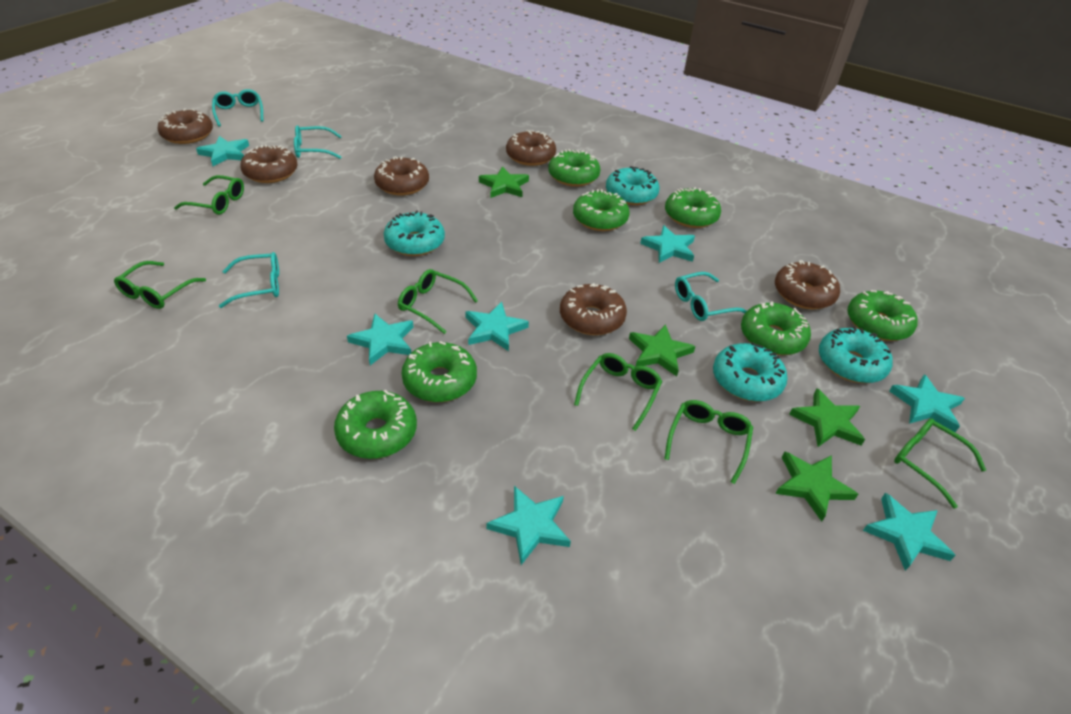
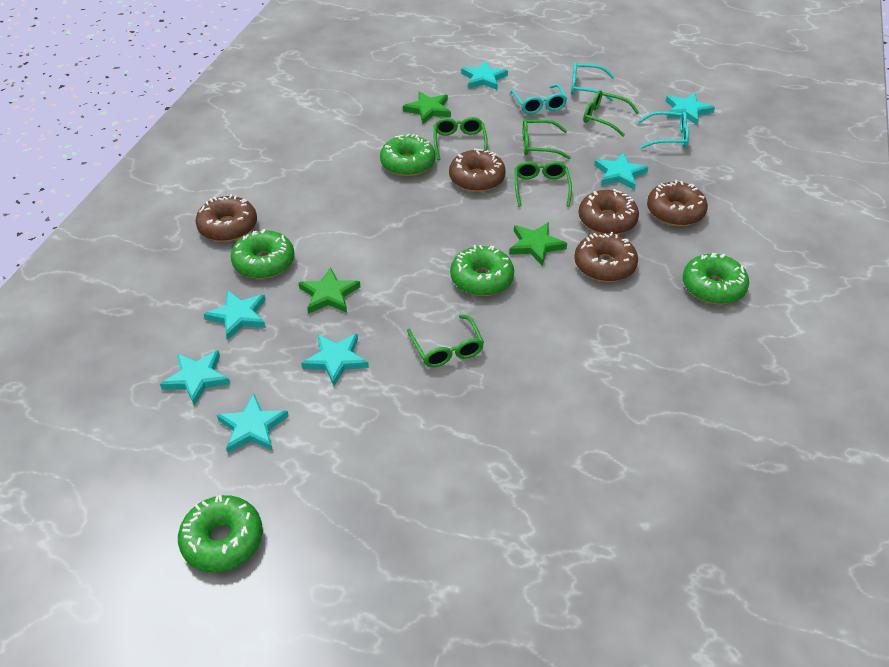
brown donut: [158,108,213,144] [240,144,298,183] [374,156,429,195] [506,130,556,166] [560,283,627,335] [775,260,840,309] = 6 -> [195,194,257,242] [449,148,506,192] [574,232,638,282] [578,189,639,235] [647,180,708,226] = 5
green donut: [334,390,417,459] [402,341,477,402] [548,149,601,187] [573,189,630,231] [665,187,721,228] [741,301,811,355] [847,290,917,341] = 7 -> [178,495,263,573] [231,229,294,279] [380,134,435,176] [450,245,514,296] [683,253,749,304] = 5
green glasses: [114,261,206,309] [174,175,244,215] [398,269,478,334] [574,353,662,431] [664,400,753,484] [894,419,986,509] = 6 -> [407,315,484,367] [434,117,488,160] [515,161,572,207] [523,119,571,159] [583,90,639,137] = 5
green star: [479,166,529,198] [629,324,695,376] [776,452,858,521] [789,389,865,447] = 4 -> [299,267,360,314] [403,91,451,124] [509,222,567,266] = 3
turquoise donut: [384,210,445,256] [606,166,660,205] [713,342,788,402] [819,326,893,383] = 4 -> none = 0
turquoise glasses: [212,89,263,126] [219,252,279,308] [294,125,342,159] [675,272,747,321] = 4 -> [510,84,567,114] [571,62,614,101] [638,111,689,149] = 3

